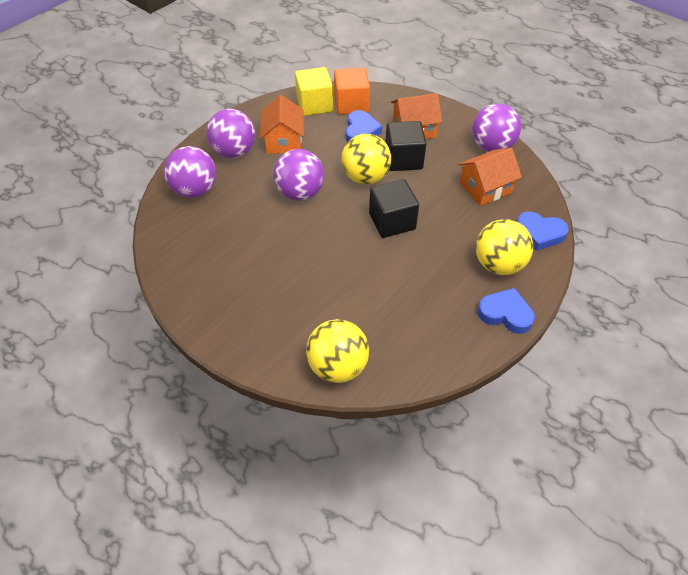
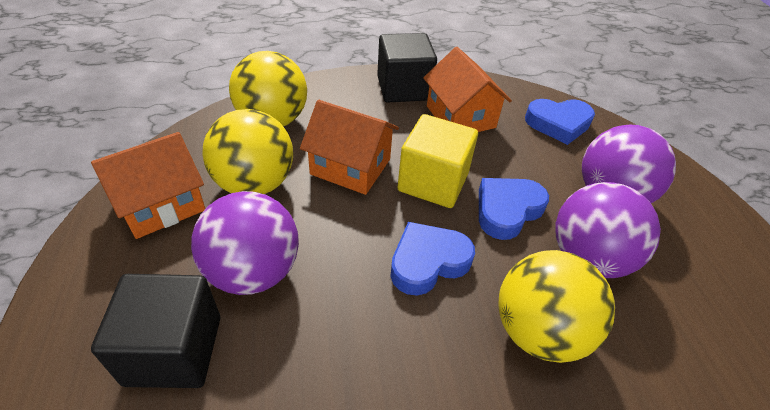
orange cube: [334,68,370,115] = 1 -> none = 0
purple ball: [164,146,216,198] [206,109,255,158] [273,149,324,201] [472,103,521,152] = 4 -> [191,191,299,295] [555,182,661,278] [582,125,676,203] = 3

